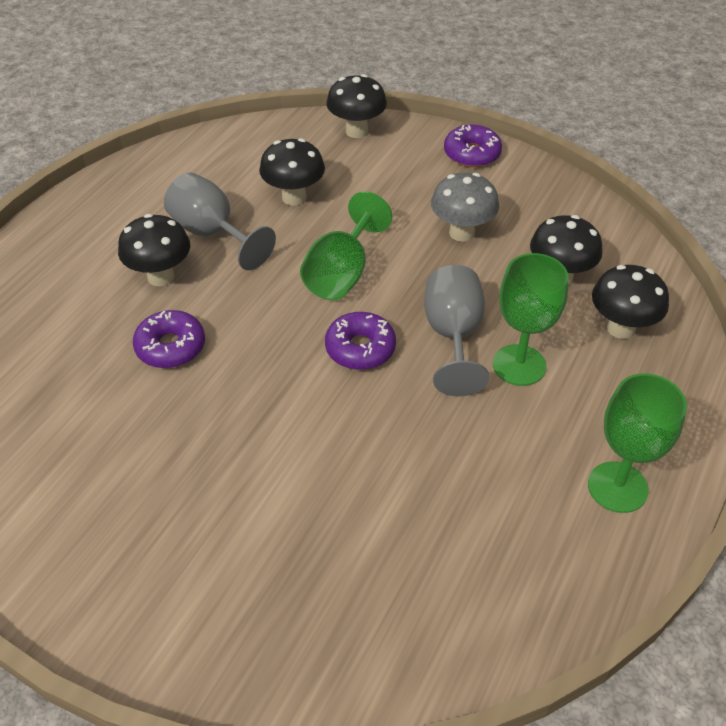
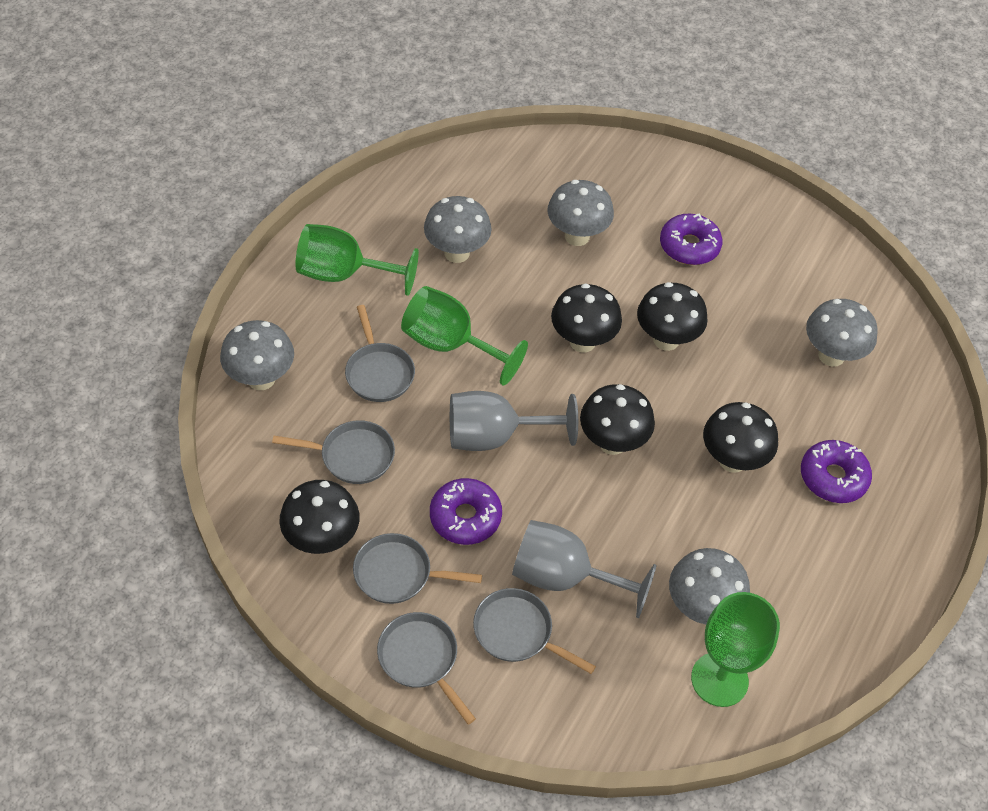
grey mushroom: [431,173,499,242] = 1 -> [220,320,294,390] [424,196,492,263] [548,180,614,246] [669,548,750,625] [806,299,878,367] = 5
grey pan: none = 0 -> [272,420,395,484] [345,305,415,402] [353,533,482,604] [377,612,476,725] [473,588,596,674] = 5

